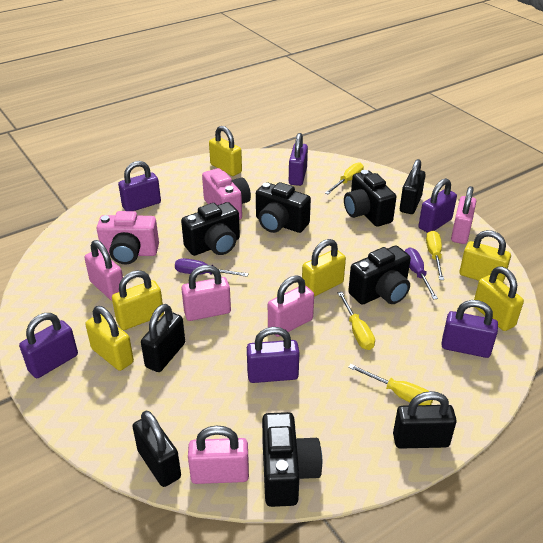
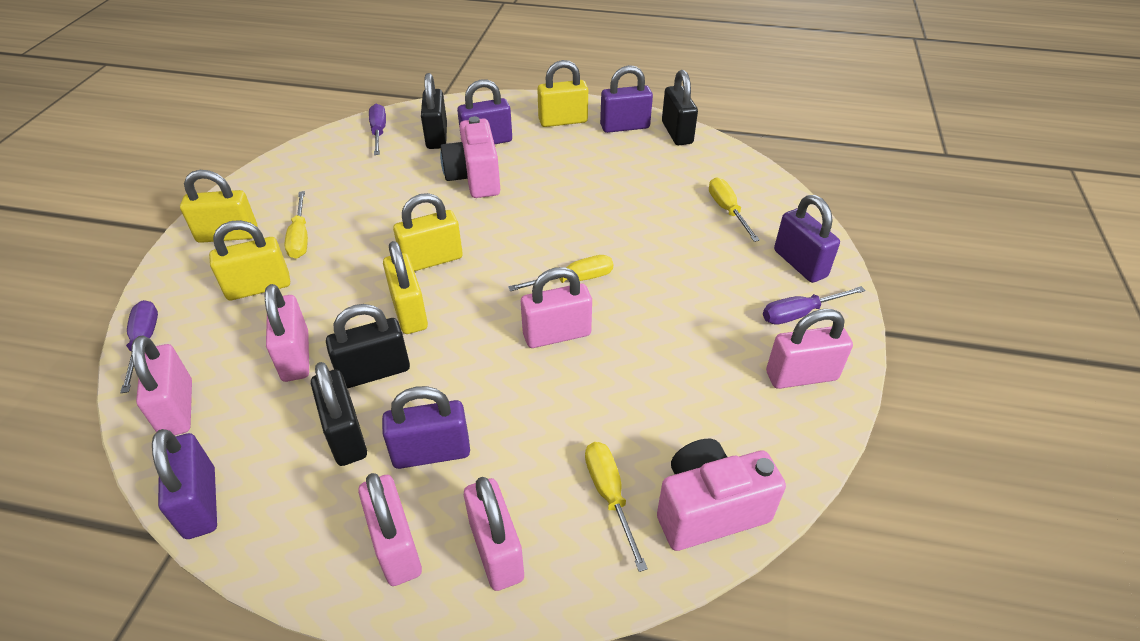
black camera: [181,202,240,256] [256,182,311,233] [262,412,322,507] [344,170,396,227] [348,246,411,305] = 5 -> none = 0
pink padlock: [84,240,123,300] [181,265,231,321] [188,426,249,484] [268,275,314,337] [451,186,476,244] = 5 -> [132,335,192,436] [265,284,309,382] [358,473,422,586] [464,477,524,591] [521,267,592,348] [766,309,853,389] = 6
purple padlock: [19,313,78,378] [118,161,161,211] [247,327,299,383] [289,133,308,186] [418,178,457,233] [441,300,498,358] = 6 -> [152,429,217,539] [382,386,470,469] [457,79,512,144] [600,65,653,133] [774,195,840,283] = 5
purple screwdriver: [175,258,249,277] [405,248,438,300] = 2 -> [120,300,158,393] [369,104,386,155] [763,286,866,325] = 3
yellow padlock: [85,306,134,371] [112,270,164,330] [209,126,242,176] [302,239,346,297] [460,230,511,283] [474,266,524,331] = 6 -> [180,170,258,243] [209,220,290,300] [383,241,428,334] [393,193,463,271] [537,60,588,127] = 5

